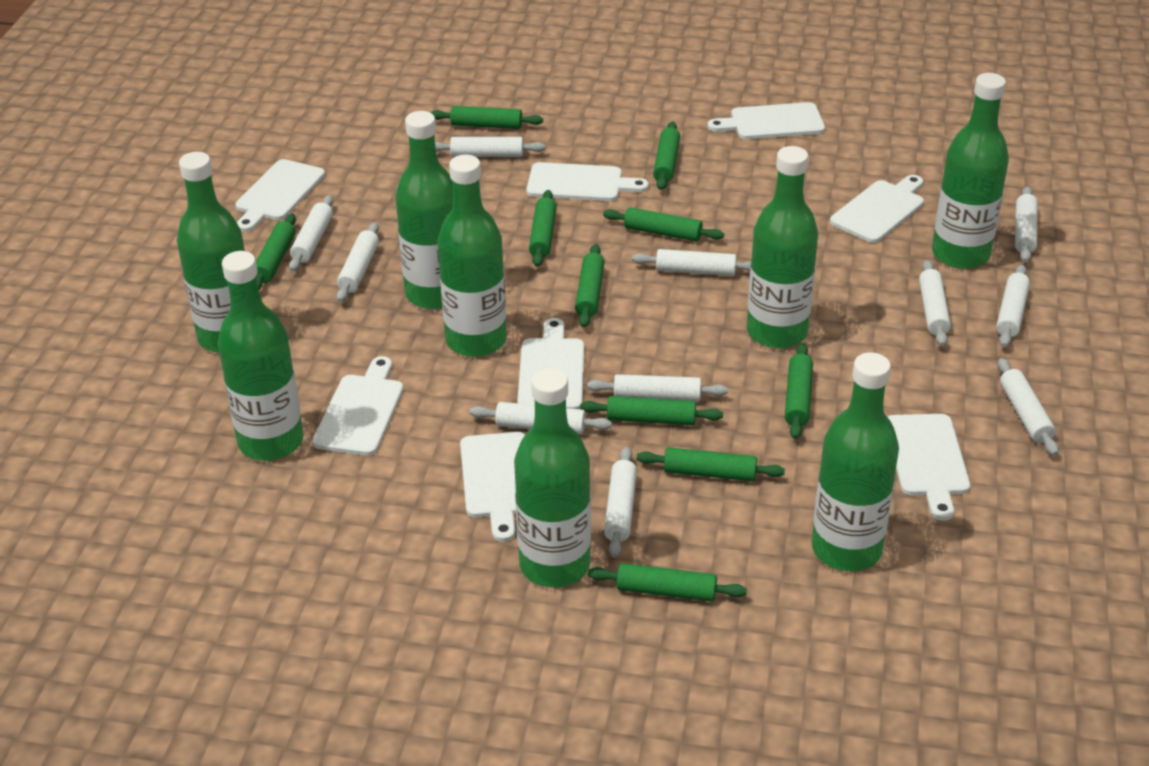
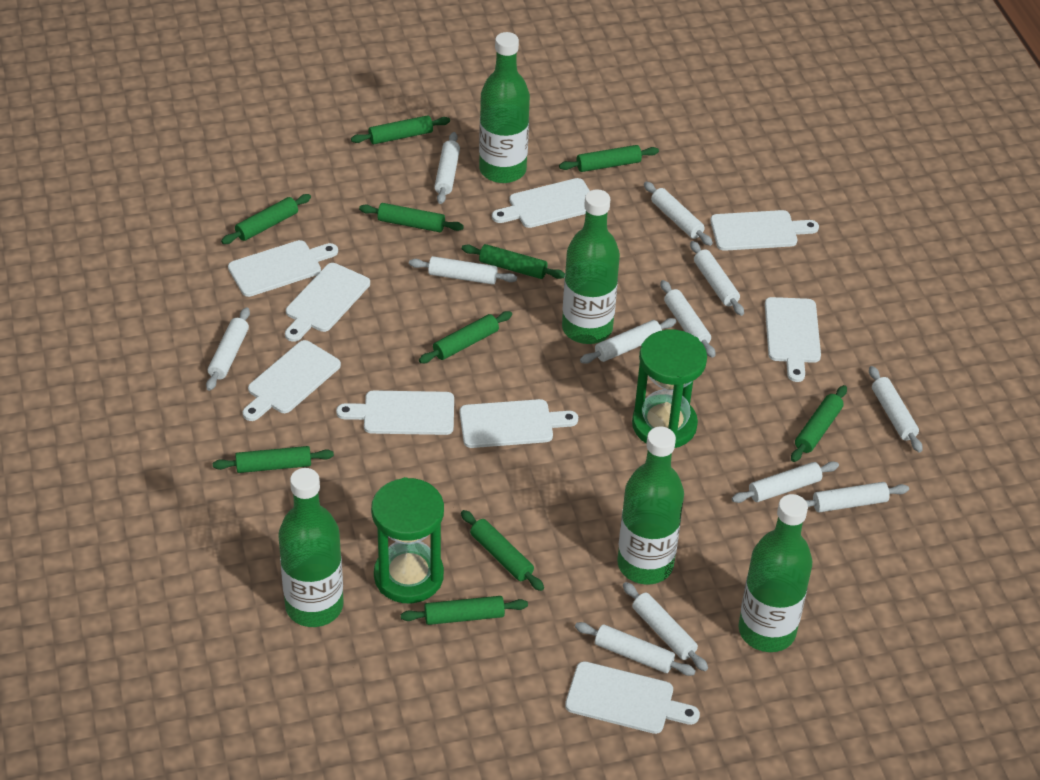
green bottle: [177,152,245,353] [218,251,304,461] [395,111,453,309] [438,155,507,357] [514,368,591,587] [747,146,818,349] [812,352,899,571] [932,73,1009,269] = 8 -> [278,468,344,627] [479,32,530,183] [562,189,620,344] [617,427,684,585] [738,494,812,652] = 5
green hourglass: none = 0 -> [371,477,444,603] [632,329,707,448] = 2
white cutting board: [235,159,325,232] [313,356,403,456] [460,432,525,542] [517,318,584,409] [526,162,649,201] [708,102,825,139] [830,175,924,243] [888,414,970,521] = 8 -> [228,240,338,297] [243,340,341,421] [285,263,370,342] [336,390,454,435] [460,399,578,448] [492,178,590,228] [565,661,700,734] [710,210,819,251] [765,297,821,382] = 9
white rolling pin: [289,195,333,272] [336,222,379,302] [435,137,545,157] [470,402,612,434] [587,374,728,401] [604,446,637,558] [632,249,751,276] [919,260,951,346] [996,264,1030,347] [998,358,1059,456] [1015,187,1038,262] = 11 -> [206,307,250,391] [409,256,517,285] [434,132,460,204] [575,622,696,676] [580,318,677,364] [623,582,708,671] [644,182,713,246] [661,280,715,358] [690,241,744,316] [732,461,839,503] [805,482,909,512] [869,366,923,452] = 12

